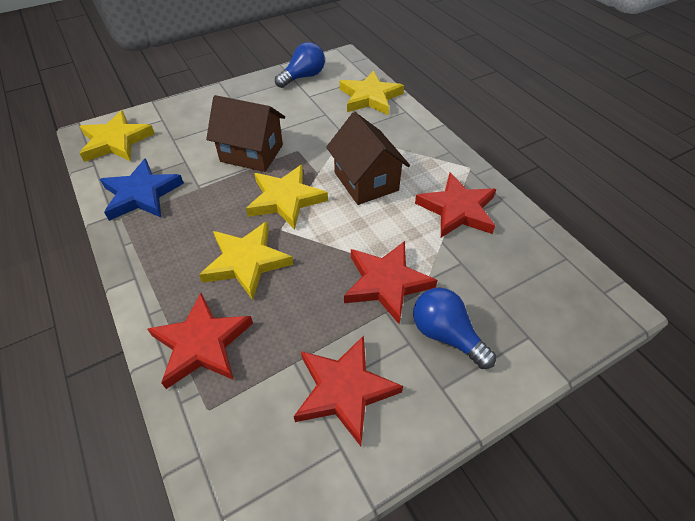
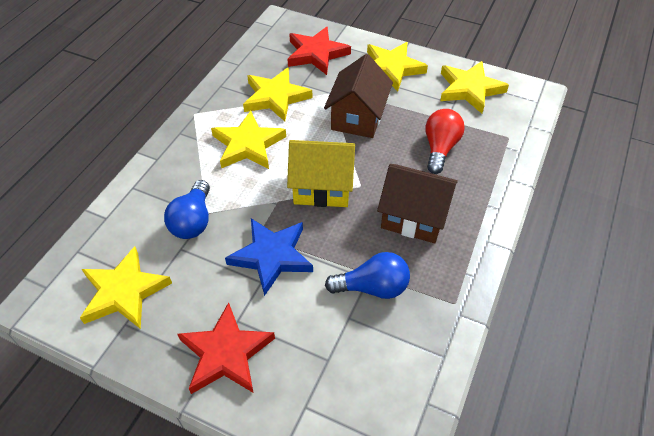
red light bulb: none = 0 -> [425,109,465,174] = 1
red star: [147,293,253,389] [294,335,403,446] [344,241,438,324] [415,173,496,238] = 4 -> [177,302,275,394] [288,27,351,75] = 2
yellow house: none = 0 -> [287,140,355,207] = 1
yellow star: [79,111,155,162] [199,221,294,300] [246,165,328,230] [339,70,404,115] = 4 -> [80,246,172,329] [211,111,286,169] [243,67,313,121] [367,42,428,92] [440,61,509,114] = 5

